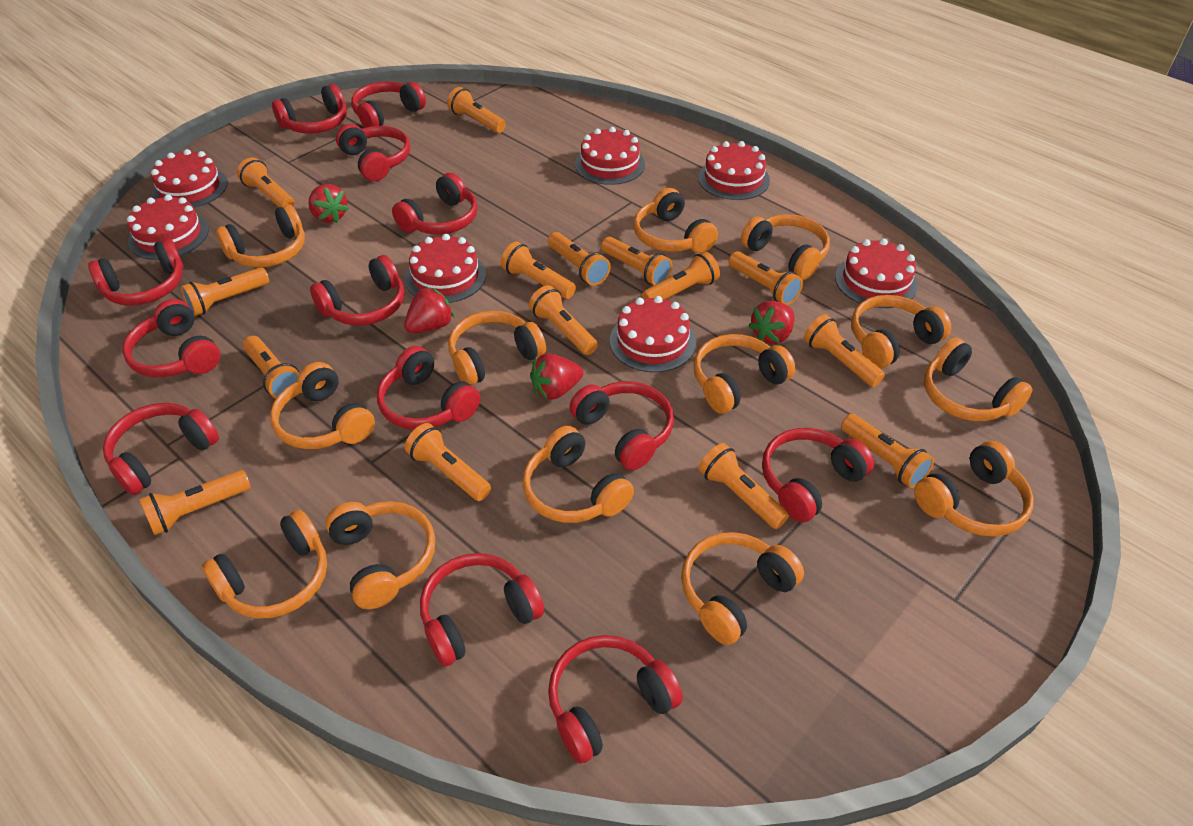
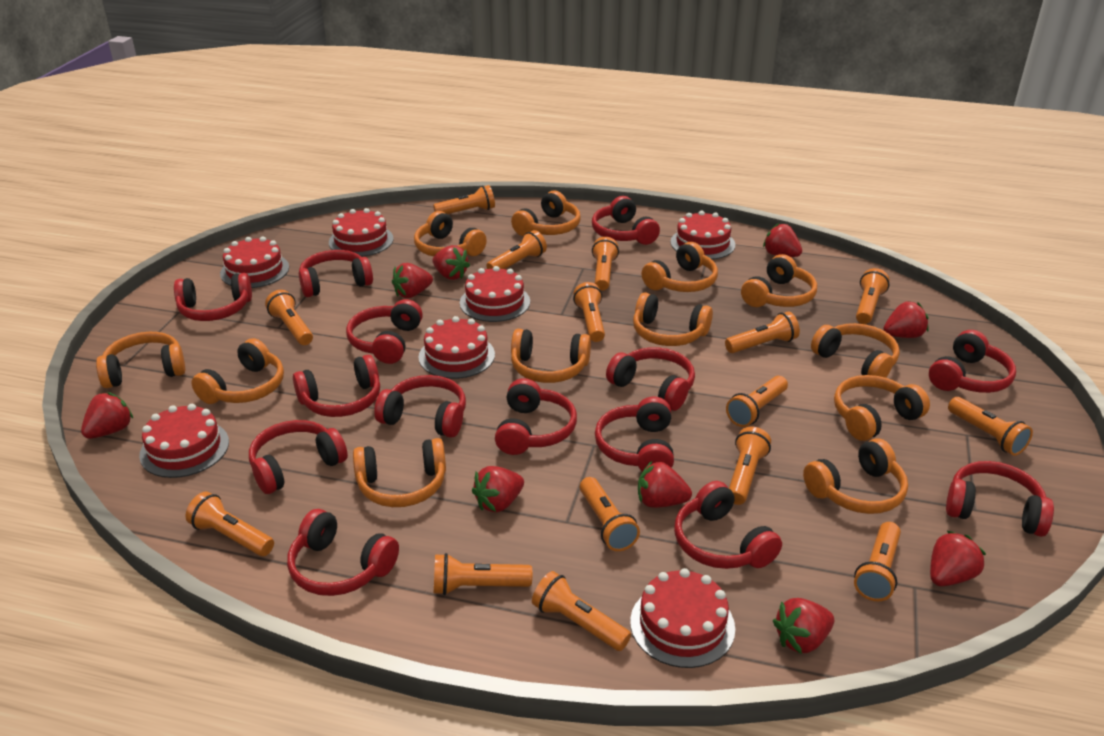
orange headphones: [202,510,327,619] [216,204,305,268] [270,362,375,449] [326,501,435,609] [448,311,546,386] [522,426,634,523] [633,188,718,253] [681,532,804,645] [694,334,796,414] [741,214,830,280] [851,295,951,368] [914,441,1034,537] [924,337,1033,421] = 13 -> [96,332,185,388] [191,338,284,404] [353,438,446,507] [414,211,487,256] [511,191,581,236] [511,329,591,383] [633,292,713,346] [642,242,718,292] [741,254,817,307] [803,438,908,514] [811,323,900,378] [834,375,930,441] = 12
red headphones: [88,239,184,306] [103,403,219,495] [122,299,220,377] [272,84,347,133] [310,255,405,325] [336,124,410,181] [351,81,426,128] [377,346,481,430] [392,173,478,234] [420,553,544,666] [548,635,683,763] [570,381,674,471] [762,428,874,523] = 13 -> [174,273,252,321] [249,420,348,494] [287,509,399,596] [293,355,380,417] [299,250,373,297] [346,299,423,364] [374,375,466,438] [495,378,577,455] [592,196,660,245] [595,396,674,472] [606,347,695,411] [674,481,782,569] [929,330,1016,393] [946,461,1054,537] = 14
red strawberry: [308,184,349,223] [404,287,454,333] [530,353,583,400] [748,301,795,344] = 4 -> [81,392,133,439] [392,263,433,298] [432,245,470,280] [472,466,524,513] [638,461,692,508] [763,223,802,257] [773,598,834,654] [883,301,929,338] [930,530,986,586] = 9

